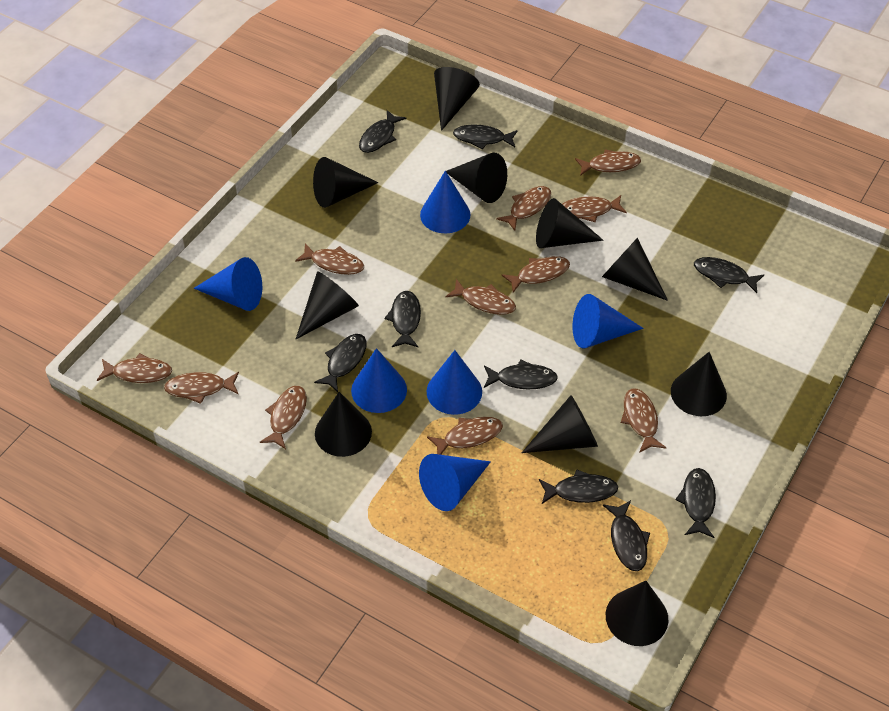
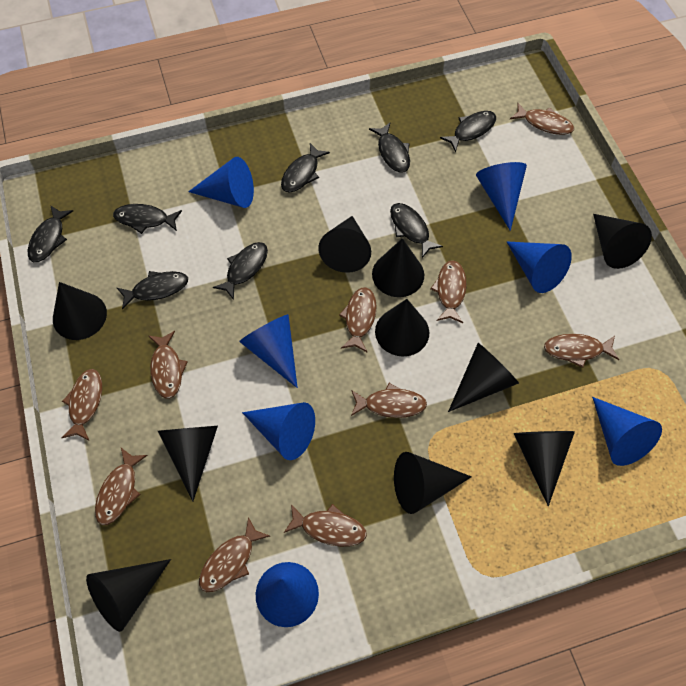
black fish: [314,334,367,392] [359,110,406,153] [385,291,421,347] [453,124,518,149] [484,359,558,389] [539,469,618,504] [603,500,650,571] [676,468,716,538] [694,257,764,293] = 9 -> [28,205,73,262] [113,204,182,234] [117,271,188,310] [213,242,268,300] [281,143,330,193] [369,122,410,173] [390,203,443,258] [440,111,496,152] = 8
blue cone: [194,257,262,311] [351,348,407,413] [419,454,491,511] [420,171,471,233] [427,350,482,415] [573,294,644,348] = 6 -> [188,157,254,208] [239,314,298,388] [242,402,315,460] [256,562,319,627] [476,162,527,231] [507,242,572,293] [592,397,662,466] = 7
brown fish: [97,353,172,383] [164,372,239,404] [260,386,307,449] [295,243,364,275] [427,417,503,455] [445,279,516,315] [496,186,551,231] [502,256,570,293] [562,195,627,222] [575,149,641,176] [621,388,666,453] = 11 -> [61,369,102,440] [95,448,148,525] [149,331,188,399] [199,517,270,592] [284,504,367,547] [339,287,377,352] [351,383,427,418] [430,260,467,323] [510,103,574,135] [544,334,619,368] = 10

